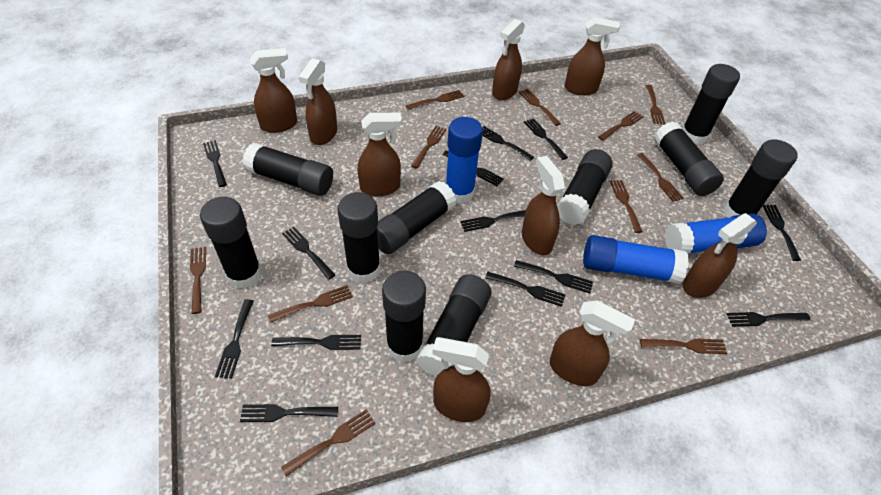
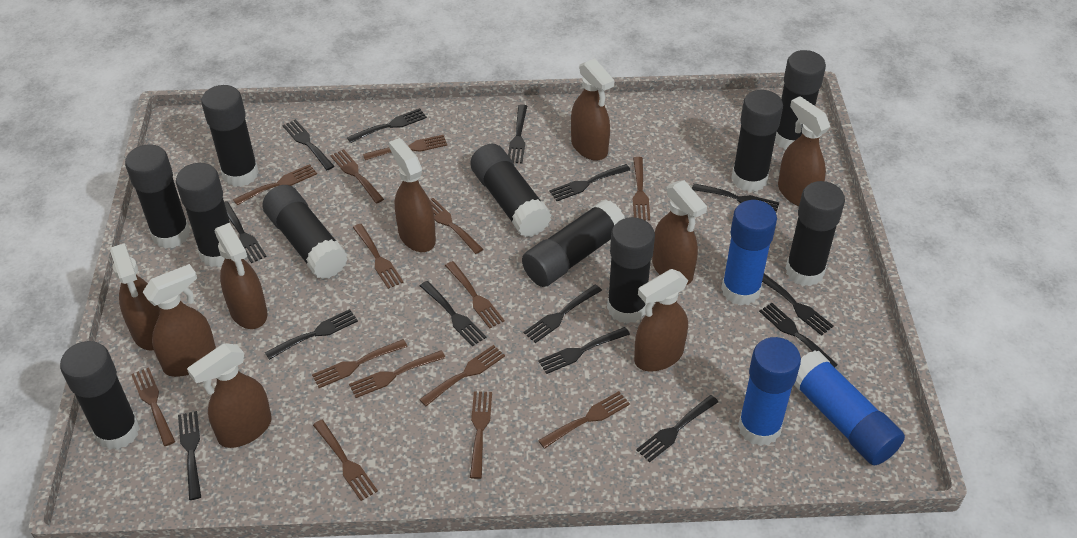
black fork: [203,140,227,187] [215,299,253,379] [240,404,338,422] [271,335,361,350] [282,227,335,280] [442,151,504,186] [460,210,526,232] [482,126,534,161] [485,272,565,307] [514,260,593,293] [524,118,568,160] [727,312,811,327] [763,205,801,261] = 13 -> [178,411,201,500] [224,201,267,263] [265,309,358,360] [283,119,334,170] [347,108,427,143] [420,281,486,346] [508,104,527,163] [523,284,602,343] [538,327,630,374] [549,164,630,201] [636,395,718,462] [692,183,779,212] [759,303,838,367] [762,274,834,336] = 14
black glue stick: [200,197,262,289] [242,143,333,196] [338,192,381,283] [377,181,457,254] [382,271,426,363] [417,274,491,377] [557,149,613,225] [654,121,724,196] [683,64,740,145] [723,139,798,218] = 10 -> [60,341,140,450] [125,144,190,249] [176,163,230,267] [201,85,259,187] [262,185,348,279] [470,144,552,237] [522,199,625,287] [607,217,655,324] [732,90,783,192] [775,50,826,150] [786,181,845,286] = 11
brown fork: [190,247,206,314] [268,285,353,323] [281,410,375,477] [406,90,464,110] [411,126,447,168] [519,89,561,126] [598,111,644,141] [610,180,643,233] [637,153,684,202] [640,338,728,354] [646,85,665,124] = 11 -> [131,367,175,446] [233,164,317,205] [312,339,408,388] [313,420,378,501] [330,149,384,203] [349,350,445,398] [353,224,403,289] [363,135,447,160] [419,345,505,406] [430,198,483,254] [445,261,505,329] [470,391,492,479] [538,391,630,449] [633,157,650,221] = 14

